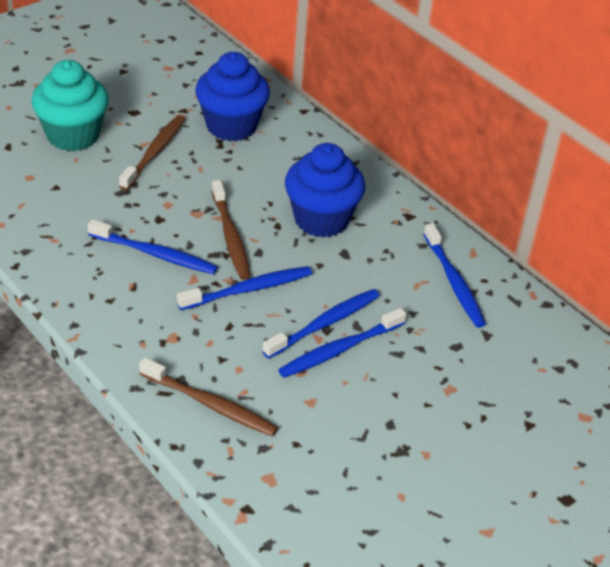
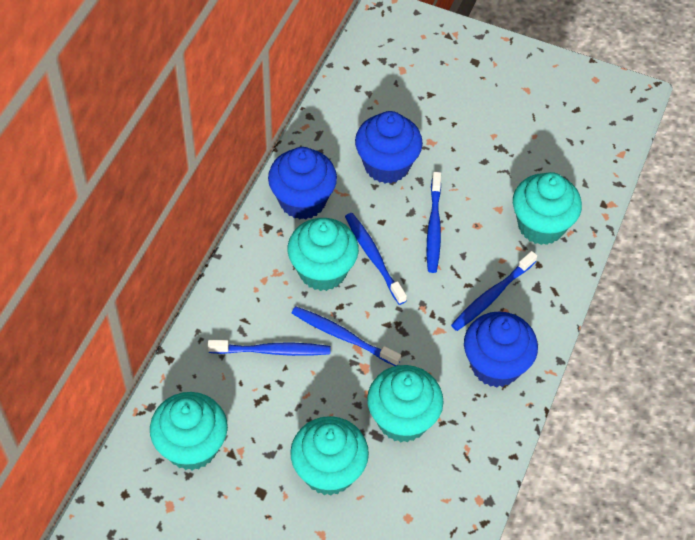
blue cupcake: [195,52,270,141] [285,143,365,238] = 2 -> [268,147,337,220] [355,111,423,183] [464,311,538,388] = 3
brown toothbrush: [119,115,185,190] [139,357,278,437] [211,180,251,280] = 3 -> none = 0
turquoise cupcake: [31,60,109,151] = 1 -> [150,392,228,471] [288,218,359,291] [290,416,369,495] [367,365,444,443] [513,172,582,245] = 5

